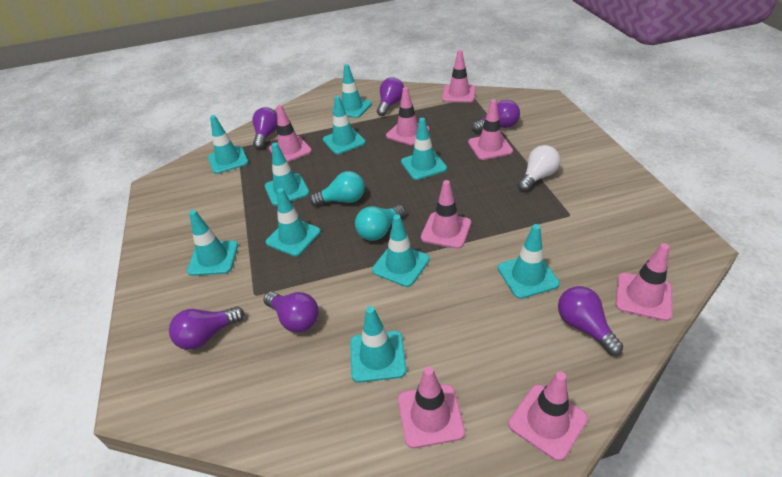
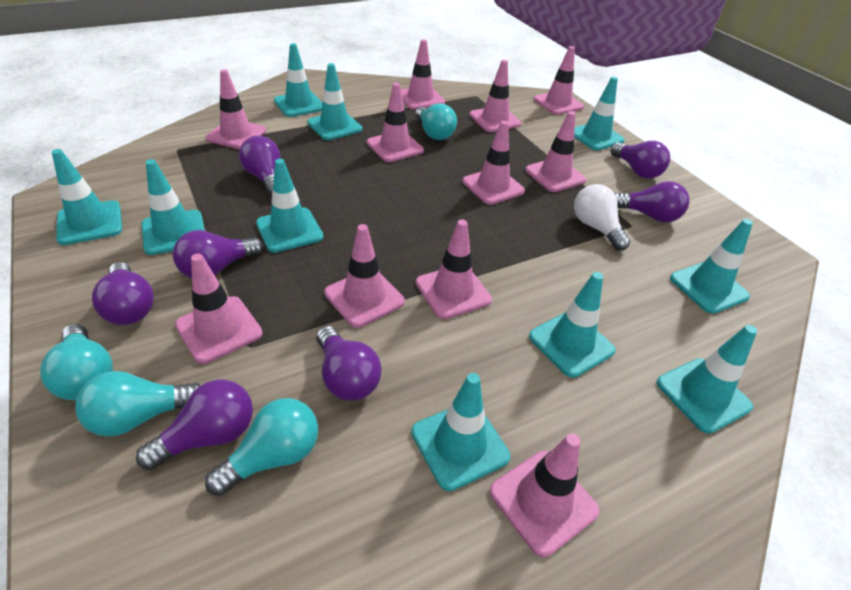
pink traffic cone: [269,105,312,162] [386,87,430,145] [398,366,465,448] [421,180,471,249] [442,50,476,102] [468,99,513,160] [508,372,588,461] [616,243,672,321] = 8 -> [175,254,263,364] [206,69,266,149] [324,224,405,328] [367,83,424,162] [401,39,445,110] [416,219,492,319] [462,121,525,205] [469,60,522,132] [489,433,600,557] [525,111,586,192] [533,46,584,115] = 11
purple light bulb: [169,307,244,350] [253,107,277,149] [263,292,319,333] [377,77,404,116] [472,100,520,133] [558,286,623,356] = 6 -> [92,262,154,325] [136,380,253,470] [173,230,263,278] [239,136,281,196] [316,326,382,401] [610,141,670,179] [614,181,689,222] = 7
turquoise light bulb: [309,171,365,206] [355,205,405,241] = 2 -> [40,324,113,400] [75,371,201,437] [205,398,318,496] [415,103,457,140] = 4

